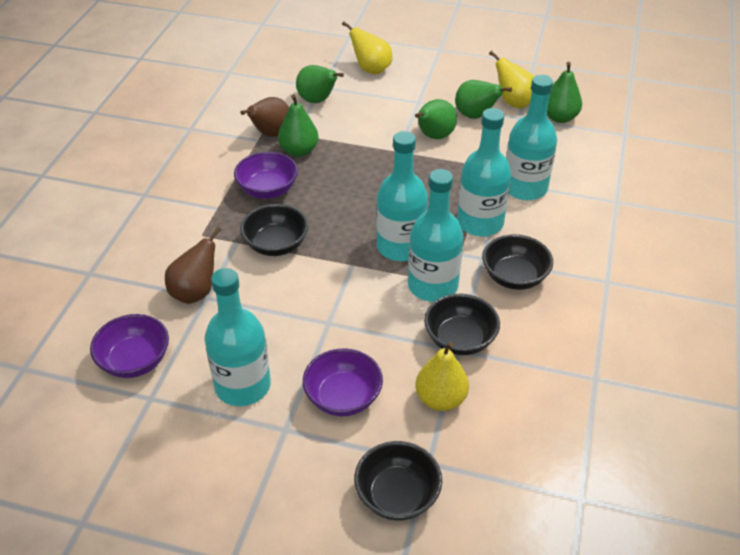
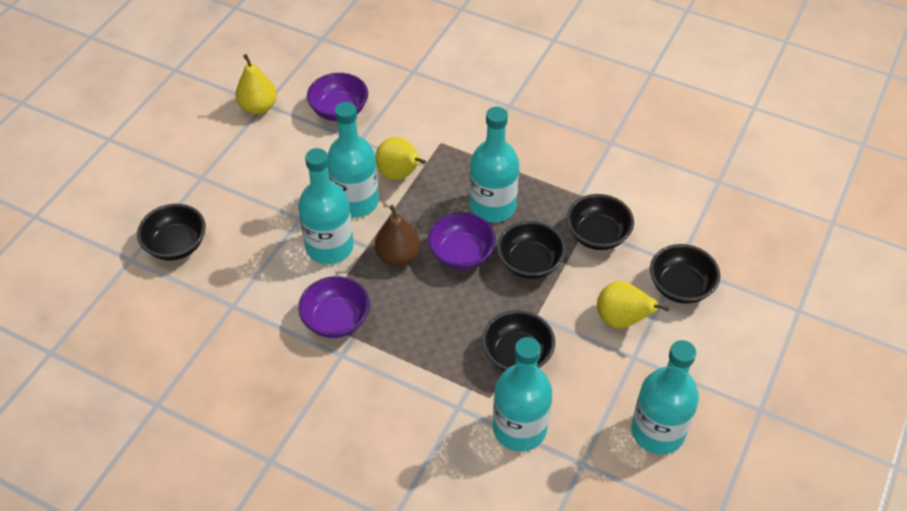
black bowl: [240,204,309,256] [354,441,442,521] [424,294,500,355] [482,234,553,290] = 4 -> [137,204,206,260] [482,310,555,371] [497,221,566,279] [567,194,634,250] [650,244,720,304] = 5
brown pear: [165,227,221,304] [241,97,289,137] = 2 -> [375,205,420,267] = 1
green pear: [278,94,319,157] [296,65,344,103] [415,99,457,139] [455,80,512,119] [547,62,582,123] = 5 -> none = 0

